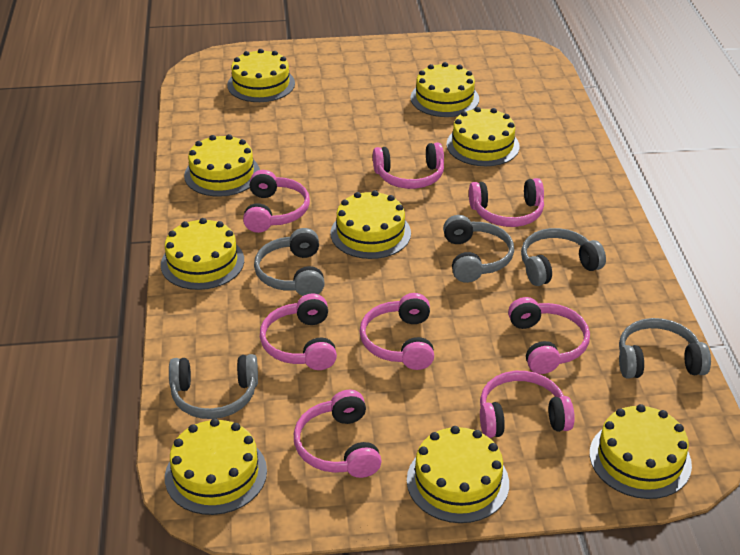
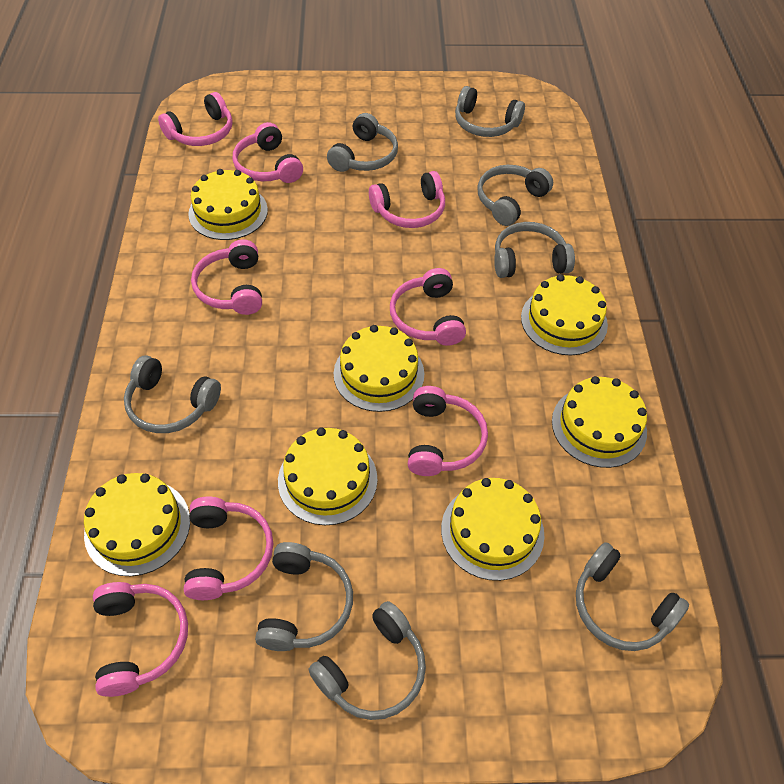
grey headphones: [169,354,258,419] [254,228,325,296] [443,215,514,283] [521,228,606,286] [619,318,711,379] = 5 -> [124,355,221,433] [255,542,353,651] [309,601,426,720] [327,113,398,172] [455,86,525,137] [478,165,553,226] [494,222,575,278] [576,542,689,651] = 8
yellow cake: [161,218,244,290] [165,418,267,515] [184,134,260,197] [227,49,295,102] [330,190,411,259] [407,426,509,523] [410,62,479,117] [446,107,520,166] [590,404,692,499] = 9 -> [84,473,190,576] [188,169,268,240] [278,427,378,525] [334,325,424,412] [441,478,545,581] [521,274,608,355] [552,376,647,468] = 7

